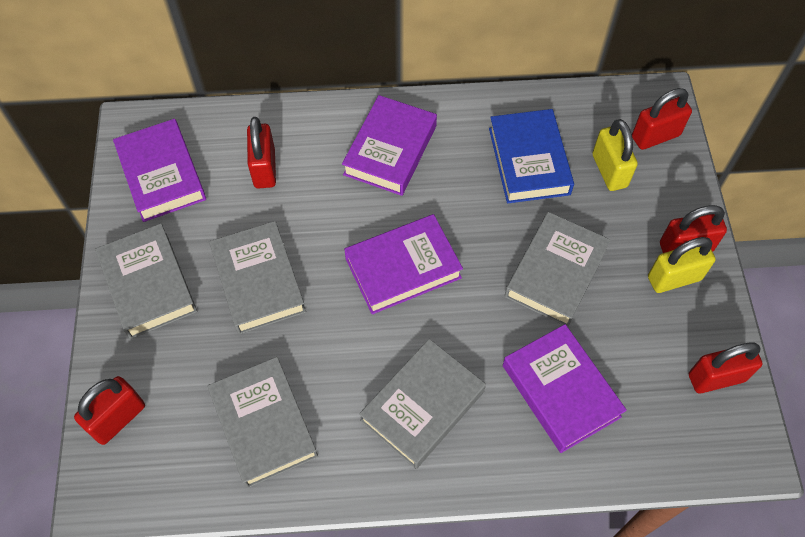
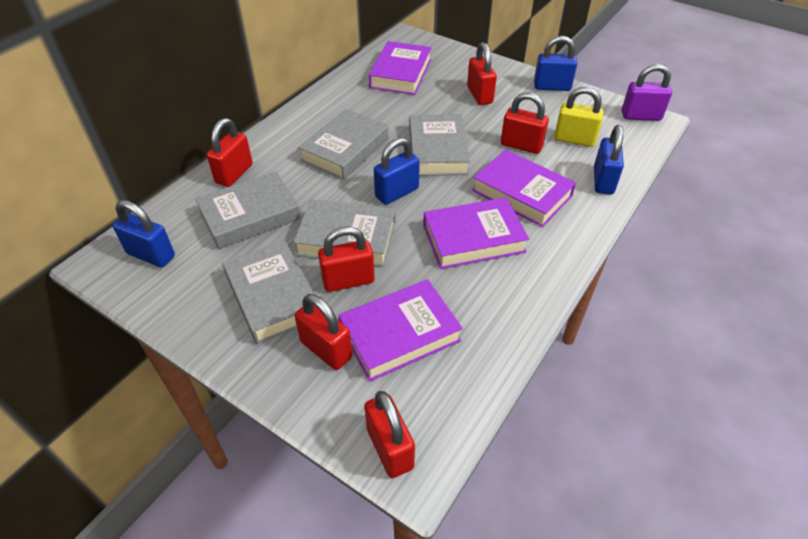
blue book: [489,109,574,203] = 1 -> none = 0
blue padlock: none = 0 -> [113,200,175,267] [374,138,420,205] [534,36,577,91] [594,125,624,195] = 4
purple padlock: none = 0 -> [622,64,672,121] = 1
red padlock: [74,376,145,445] [247,117,276,189] [632,88,692,150] [660,205,727,253] [689,342,763,393] = 5 -> [207,118,253,187] [295,294,352,370] [318,227,375,292] [364,391,415,478] [467,42,497,105] [501,92,549,154] = 6
yellow padlock: [592,119,638,191] [648,237,715,293] = 2 -> [554,87,604,147] = 1

